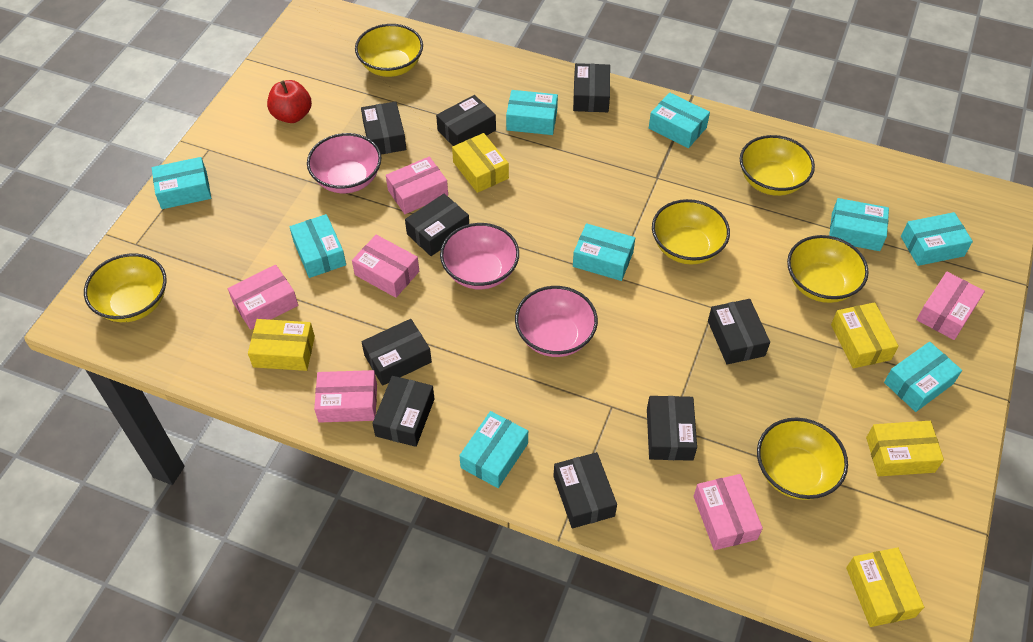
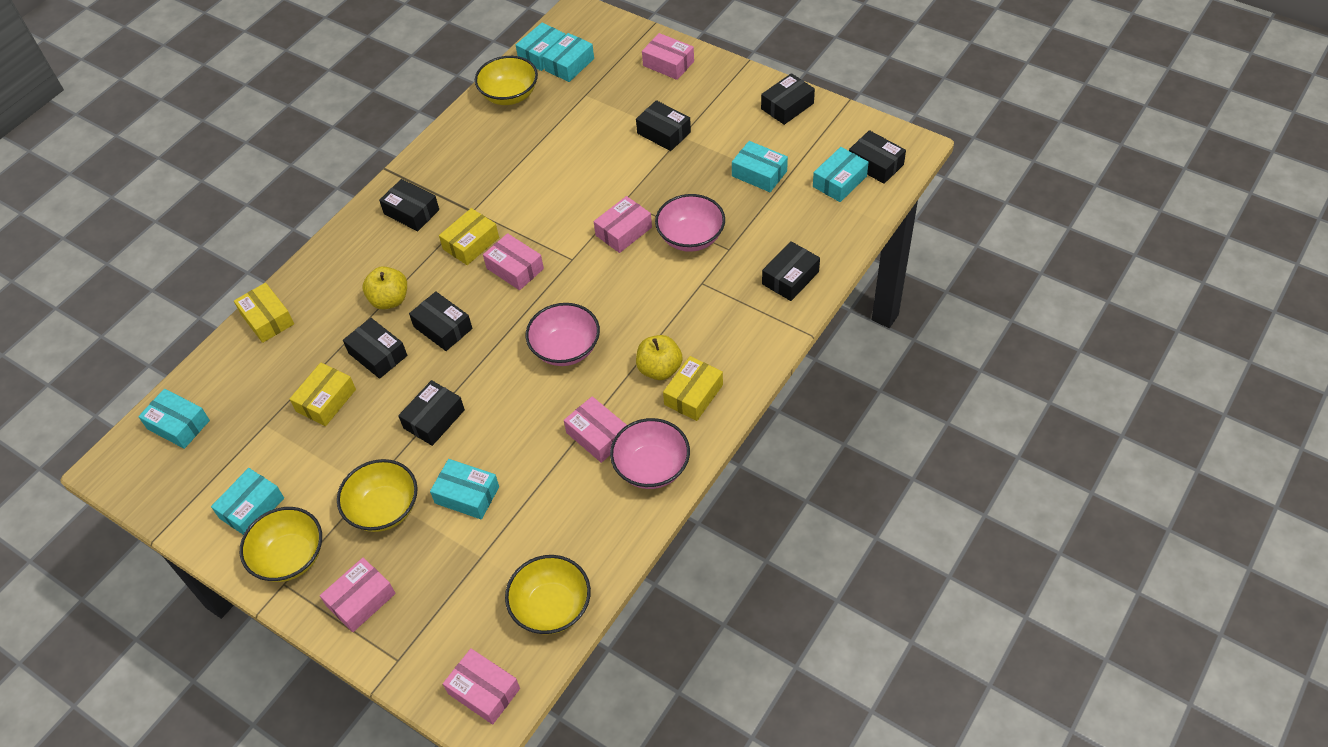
black box: [361,102,406,154] [361,319,432,386] [372,376,434,447] [405,194,469,256] [436,95,496,146] [553,452,617,529] [573,63,610,112] [647,396,697,461] [708,299,770,365] = 9 -> [343,318,407,379] [379,179,439,231] [398,380,465,446] [409,291,472,351] [636,100,691,151] [761,73,815,125] [762,241,820,301] [849,130,906,184] = 8
red apple: [267,80,312,123] = 1 -> none = 0
turquoise box: [152,157,211,209] [290,214,346,278] [459,411,528,488] [506,90,558,135] [573,223,635,281] [649,92,710,148] [829,198,889,251] [884,342,962,412] [901,212,973,266] = 9 -> [138,389,210,449] [211,468,284,535] [430,459,499,519] [516,22,566,71] [543,33,594,82] [732,141,788,192] [813,147,869,202] = 7
yellow apple: none = 0 -> [363,266,407,309] [636,335,683,380] = 2
yellow bowl: [84,253,167,322] [355,24,423,77] [652,199,730,264] [740,135,815,196] [757,418,848,500] [787,235,869,303] = 6 -> [240,507,322,582] [337,459,418,532] [475,56,538,105] [505,555,591,634] = 4
yellow box: [248,319,315,371] [452,133,509,193] [831,302,899,368] [846,547,924,627] [866,421,944,477] = 5 -> [234,283,294,343] [290,363,356,426] [439,208,499,265] [663,356,723,421] = 4

